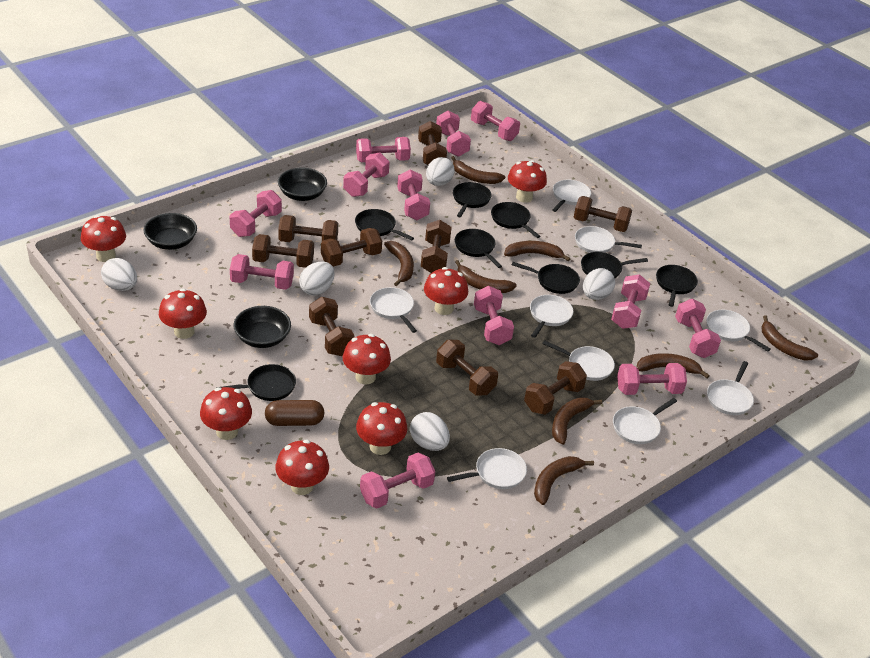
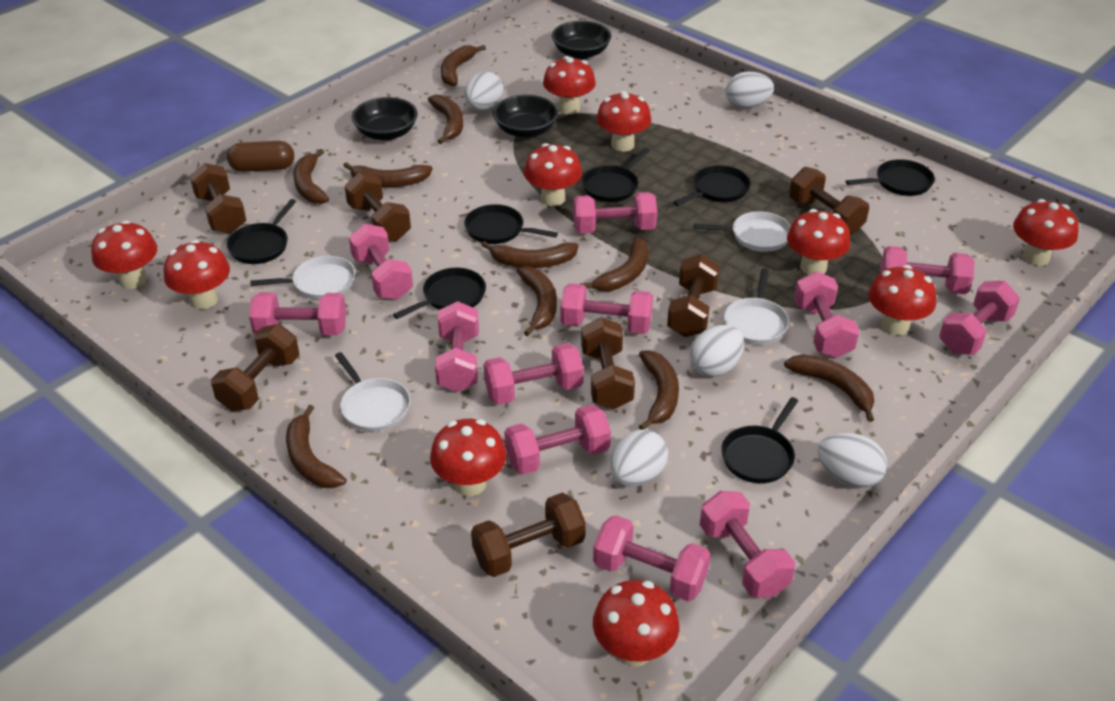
black pan: [216,364,296,401] [355,209,414,241] [453,182,492,218] [455,229,502,268] [491,202,540,238] [512,262,580,294] [581,252,648,278] [656,265,698,307] = 8 -> [227,199,296,264] [393,268,486,319] [464,204,558,244] [582,148,650,202] [673,165,750,206] [721,397,798,483] [846,159,935,196] = 7
brown banana: [384,241,414,286] [451,156,505,184] [455,260,517,293] [504,241,570,261] [534,456,594,505] [552,397,602,445] [636,353,710,378] [762,315,818,361] = 8 -> [286,405,347,488] [293,149,329,204] [344,162,432,187] [428,95,463,144] [441,45,486,87] [481,241,578,268] [517,266,557,336] [580,237,648,291] [639,350,679,430] [784,354,874,422] = 10
brown dumbbell: [252,234,314,268] [278,215,338,242] [309,297,355,356] [321,228,382,267] [418,121,447,165] [421,220,452,273] [436,340,498,396] [524,361,587,415] [574,196,632,232] = 9 -> [190,163,247,234] [211,324,299,411] [345,172,411,241] [471,493,586,577] [581,317,635,409] [667,254,720,337] [789,167,869,234] = 7
red mushroom: [81,215,126,262] [159,289,207,339] [200,387,252,440] [275,440,329,495] [343,334,391,384] [356,402,408,455] [424,267,468,315] [508,160,547,203] = 8 -> [91,220,157,289] [164,240,230,309] [430,419,506,496] [524,143,582,206] [543,56,596,114] [593,580,679,667] [596,91,652,152] [787,209,850,275] [868,265,936,335] [1013,199,1079,266] = 10
white pan: [370,287,417,333] [447,448,527,489] [530,295,573,338] [542,340,615,381] [552,180,591,212] [575,226,642,253] [613,398,677,444] [707,310,771,352] [707,361,754,415] = 9 -> [250,256,355,299] [335,352,411,432] [694,211,791,252] [724,269,789,345] = 4

